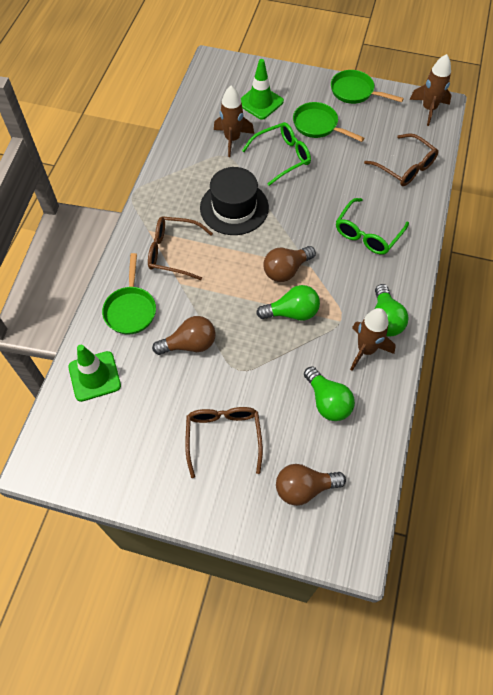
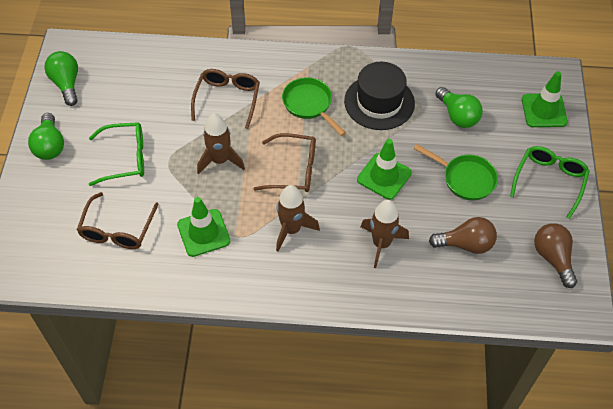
brown light bulb: [152,316,216,355] [264,246,316,282] [276,464,346,506] = 3 -> [429,217,497,254] [534,223,577,288] = 2
green pan: [102,253,156,335] [293,102,364,142] [331,70,404,104] = 3 -> [282,77,346,136] [413,144,498,200] = 2
green traffic cone: [68,345,121,402] [241,59,284,120] = 2 -> [177,197,231,257] [357,139,412,200] [522,71,568,127] = 3

